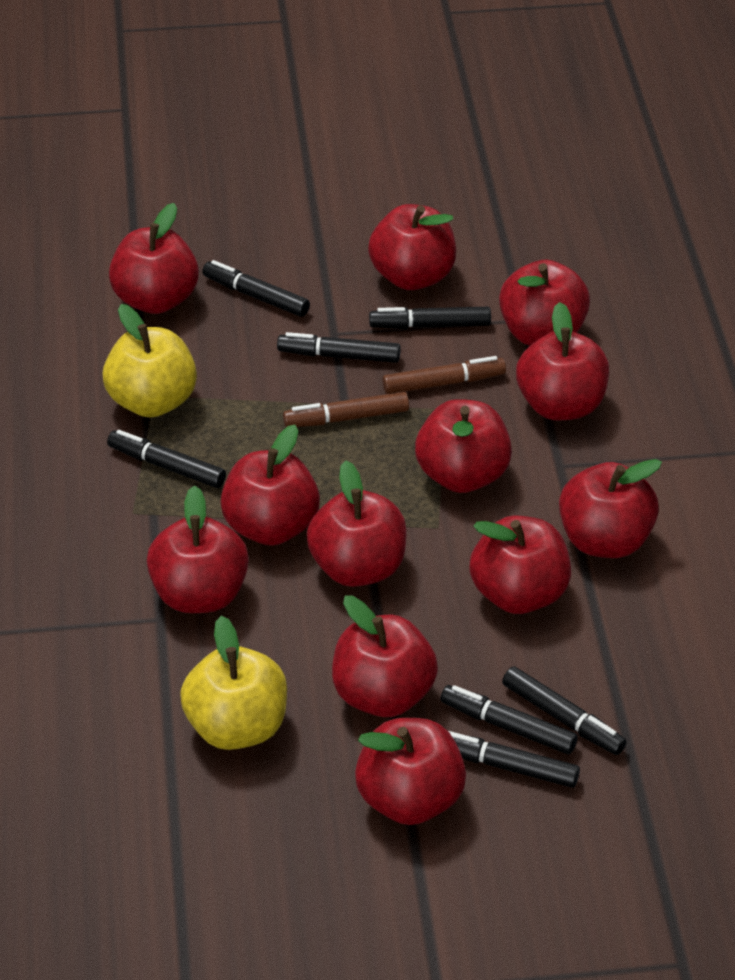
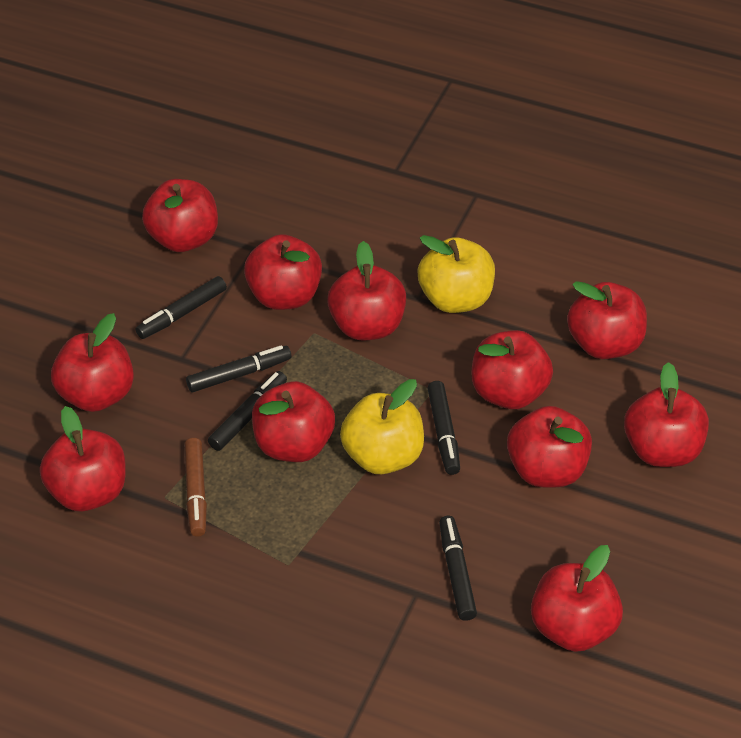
black marker: [107,430,226,488] [202,260,310,317] [277,332,401,363] [369,307,491,329] [441,685,578,755] [449,731,580,788] [502,666,627,755] = 7 -> [136,276,227,339] [186,345,292,392] [208,371,287,451] [427,381,460,475] [439,516,477,621] = 5
brown marker: [283,392,409,427] [383,356,506,394] = 2 -> [184,438,207,537] = 1
red apple: [109,203,199,314] [147,485,249,613] [221,425,320,546] [307,461,407,587] [332,596,438,717] [355,718,466,825] [368,204,456,290] [415,399,512,493] [470,515,571,614] [499,259,590,346] [516,302,609,421] [559,459,662,558] = 12 -> [40,406,126,512] [51,313,134,412] [142,179,218,252] [244,234,322,310] [252,381,335,462] [327,241,406,340] [472,330,553,409] [507,406,592,487] [531,545,623,652] [567,281,647,359] [624,362,709,467] = 11

